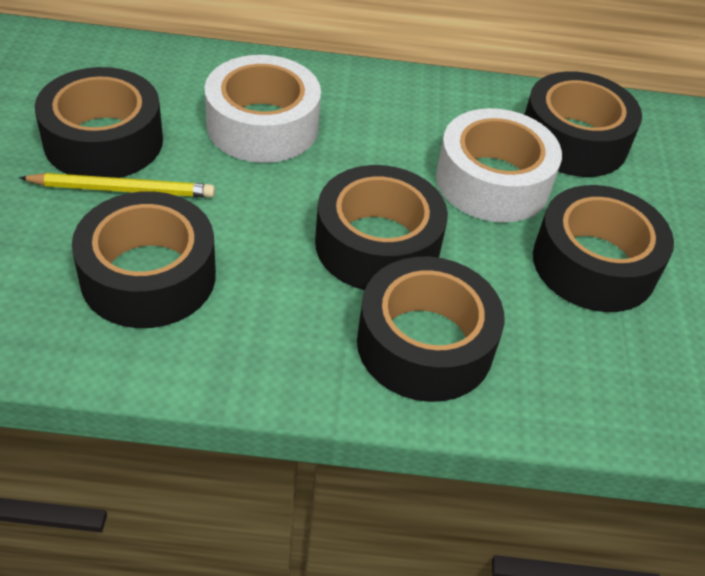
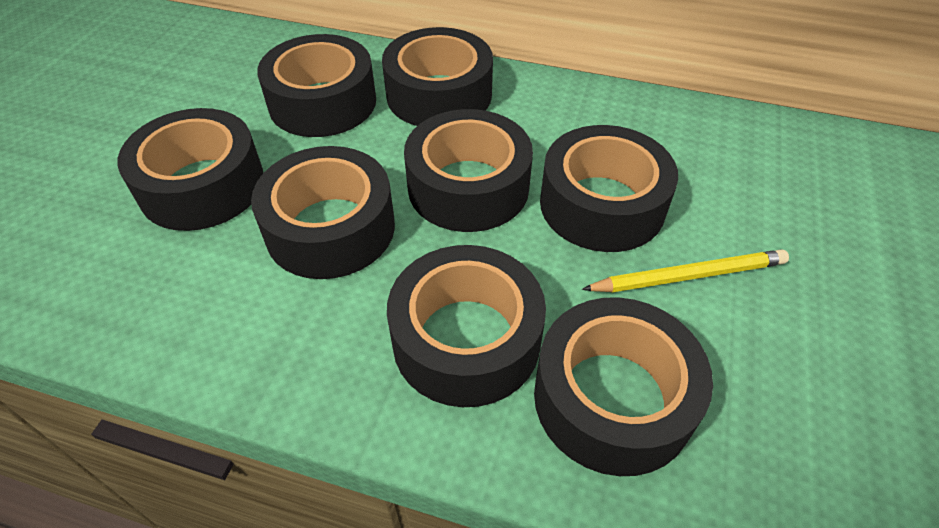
black tape: [35,67,163,178] [72,191,216,328] [315,165,448,290] [357,257,505,402] [525,71,642,177] [533,185,674,312] = 6 -> [117,108,263,231] [251,146,395,279] [257,34,376,137] [382,27,493,126] [387,245,546,407] [404,109,533,232] [534,297,713,476] [540,125,678,252] = 8
white tape: [205,55,321,163] [436,108,562,222] = 2 -> none = 0

